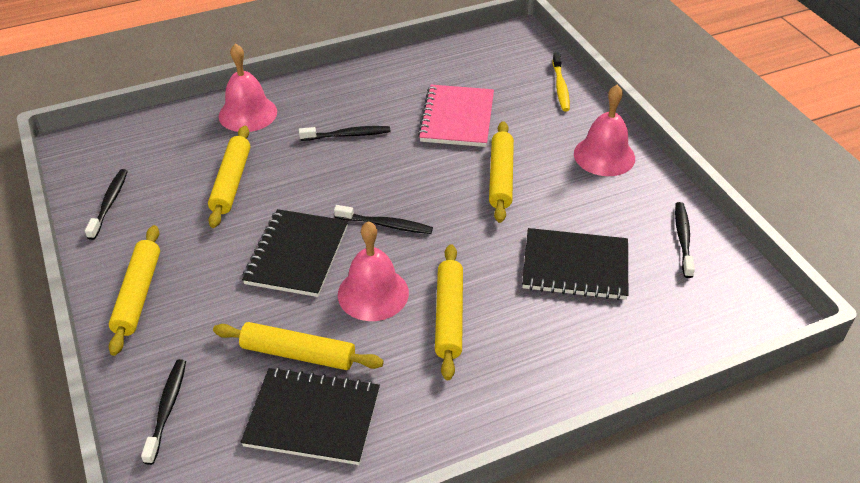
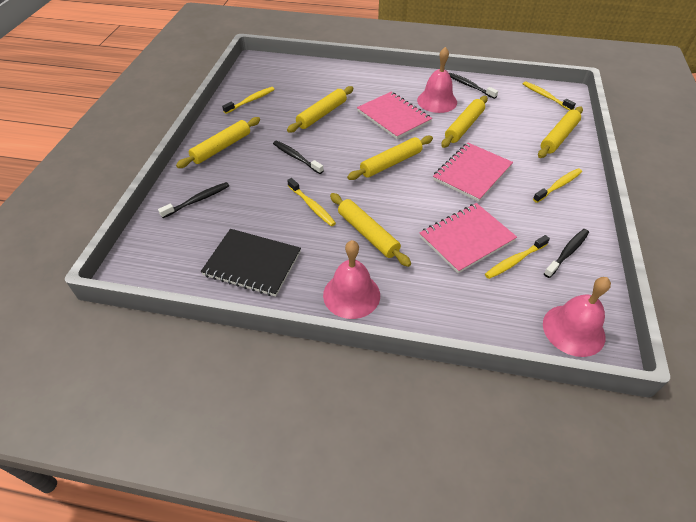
black notebook: [241,367,380,465] [242,209,348,297] [522,228,628,300] = 3 -> [201,229,301,297] = 1
black toothbrush: [85,169,128,240] [141,359,186,465] [299,126,390,141] [334,205,433,234] [675,202,695,278] = 5 -> [158,182,229,218] [273,141,323,174] [449,73,498,99] [544,229,589,278] = 4
pink notebook: [418,85,494,147] = 1 -> [357,92,432,139] [420,203,517,273] [433,143,513,202] = 3
yellow rolling pin: [109,225,160,356] [208,126,250,228] [213,322,384,370] [435,244,463,380] [489,121,514,223] = 5 -> [176,117,260,168] [287,86,353,133] [330,193,411,267] [347,136,433,180] [441,96,488,148] [538,106,583,158] = 6
yellow toothbrush: [552,53,570,111] = 1 -> [222,87,275,114] [287,178,336,226] [485,235,550,279] [523,81,576,111] [533,168,582,203] = 5

